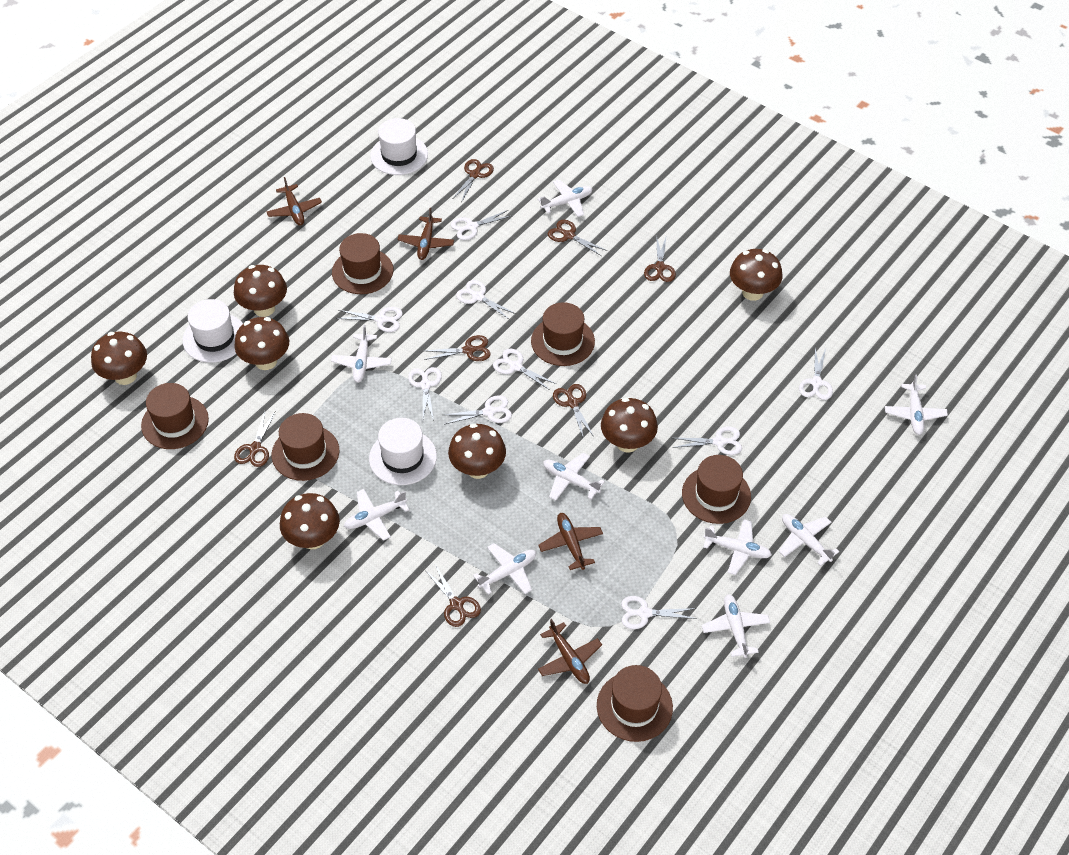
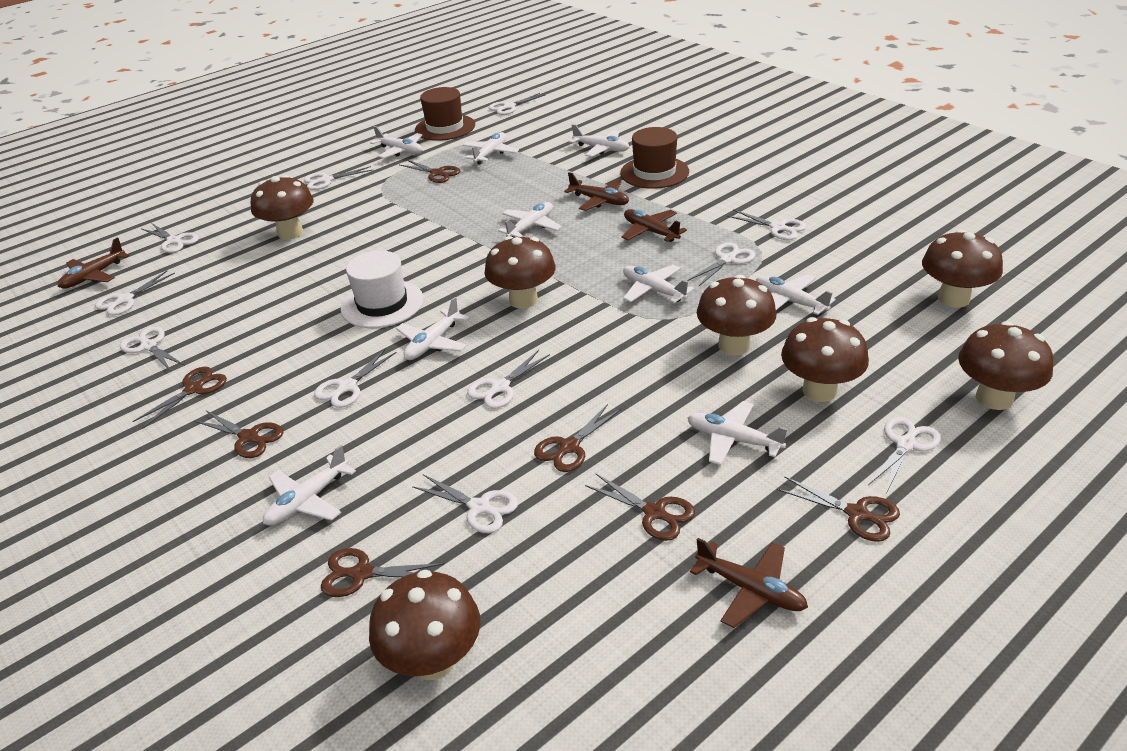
brown hat: [141,383,209,449] [272,413,339,481] [332,233,393,294] [531,302,595,366] [597,665,673,742] [682,455,751,524] = 6 -> [415,87,475,141] [620,127,689,189] = 2
white hat: [183,299,243,363] [369,418,437,485] [370,118,428,175] = 3 -> [341,251,423,328] = 1
white scissors: [336,307,403,332] [408,367,442,421] [444,395,512,424] [451,210,511,240] [456,280,516,320] [493,349,556,390] [621,596,697,629] [672,427,742,455] [799,348,833,400] = 9 -> [95,271,175,315] [120,327,184,371] [142,223,199,253] [304,166,373,190] [314,348,397,408] [412,474,518,533] [467,350,550,409] [488,93,546,115] [688,242,755,286] [727,210,807,240] [868,417,941,493] = 11

